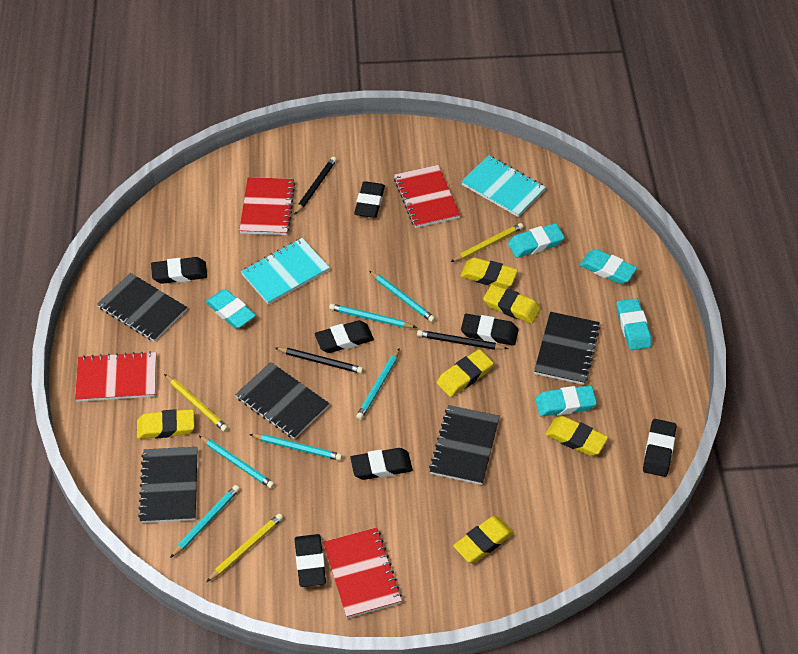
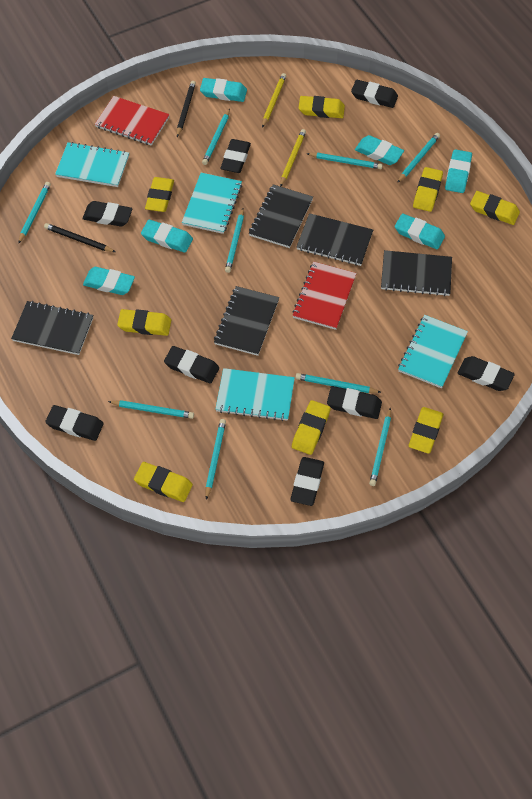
black eraser: [151,257,207,284] [295,534,326,587] [315,320,374,353] [350,448,413,480] [354,181,385,218] [461,314,518,346] [643,419,676,477] = 7 -> [45,405,104,441] [83,201,132,226] [164,346,219,384] [220,139,251,173] [290,457,324,506] [327,386,382,419] [351,80,398,108] [458,356,515,391] = 8
black pencil: [275,347,363,374] [294,157,337,215] [417,330,508,350] = 3 -> [44,223,115,252] [177,81,196,137] = 2
red notebook: [75,351,156,402] [239,177,295,235] [323,527,402,618] [394,165,460,228] = 4 -> [95,96,170,146] [292,261,357,330] = 2
turquoise eraser: [206,289,256,329] [508,223,565,258] [535,386,597,416] [580,249,637,284] [616,298,652,350] = 5 -> [83,267,135,295] [141,220,193,253] [200,78,247,102] [355,135,404,165] [395,213,445,249] [445,149,472,193] = 6
turquoise notebook: [241,238,330,305] [461,155,546,217] = 2 -> [55,142,129,187] [182,173,242,234] [215,368,295,421] [398,315,468,388] = 4
turquoise pencil: [170,485,240,558] [199,436,275,489] [249,434,342,461] [329,304,417,328] [356,348,400,420] [369,271,435,322] = 6 -> [18,182,51,244] [108,400,194,419] [202,109,230,165] [205,419,226,500] [225,208,244,273] [296,373,382,393] [306,152,383,169] [369,407,391,486] [397,133,440,183] = 9
yellow eraser: [137,409,195,439] [437,349,494,397] [453,516,514,563] [460,258,518,289] [483,284,541,324] [545,416,608,456] = 6 -> [117,309,171,336] [134,462,193,502] [145,177,174,212] [292,400,331,455] [299,96,345,118] [409,407,443,454] [413,167,443,212] [470,191,520,225] = 8
yellow pencil: [164,374,228,432] [206,513,283,582] [451,223,523,262] = 3 -> [262,73,286,128] [280,129,306,187] = 2

